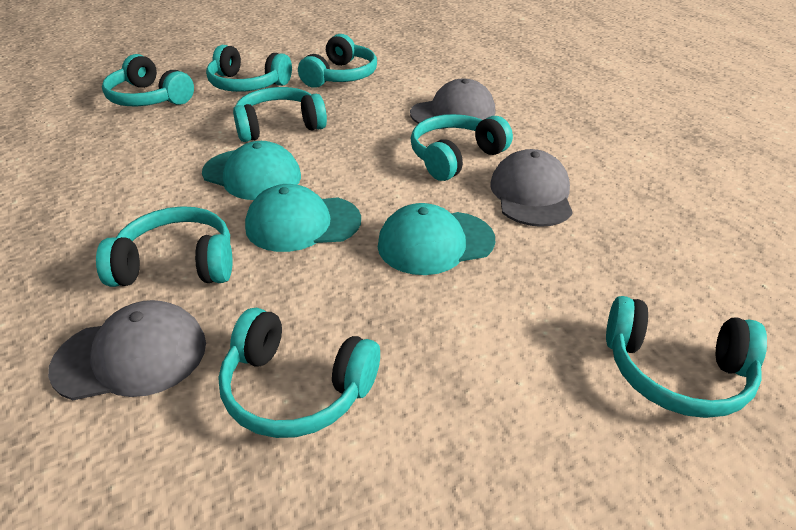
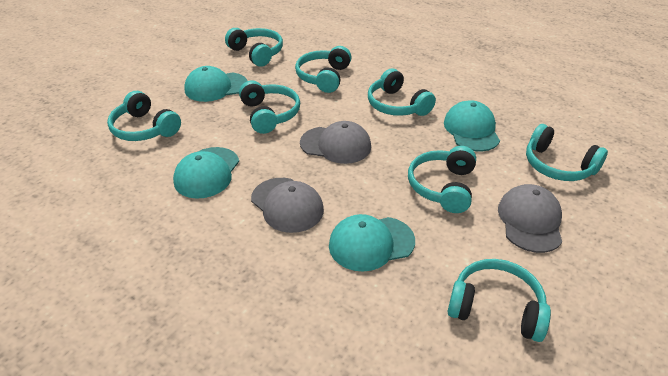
turquoise cap: [202,141,301,200] [245,184,361,252] [378,203,495,275] = 3 -> [173,147,239,199] [185,66,247,102] [329,214,415,272] [444,100,500,152] = 4

